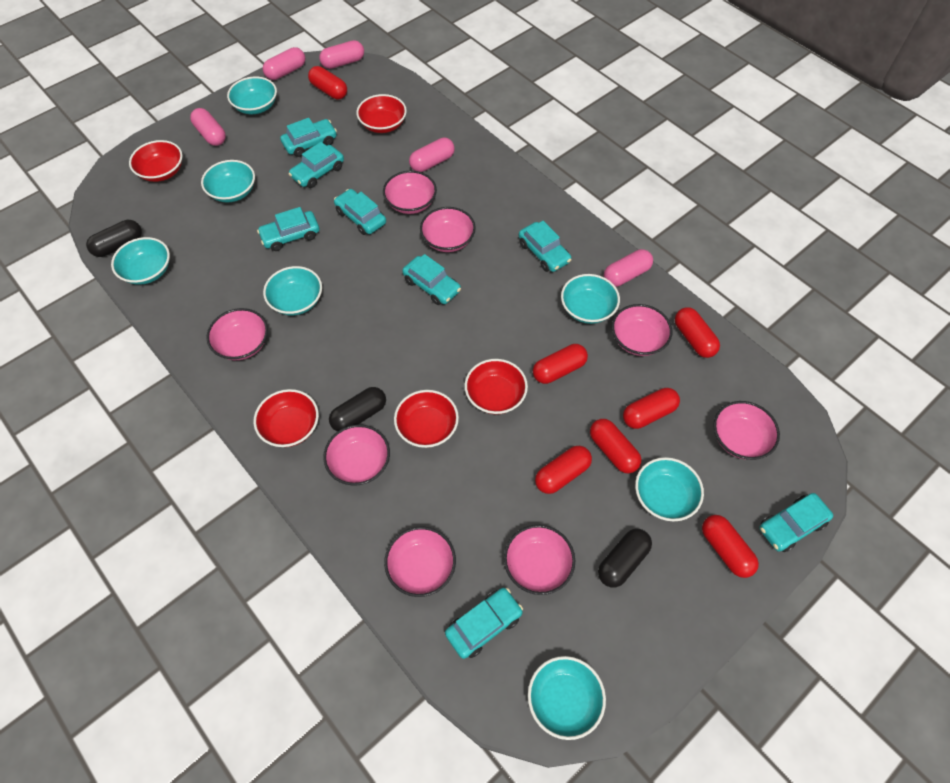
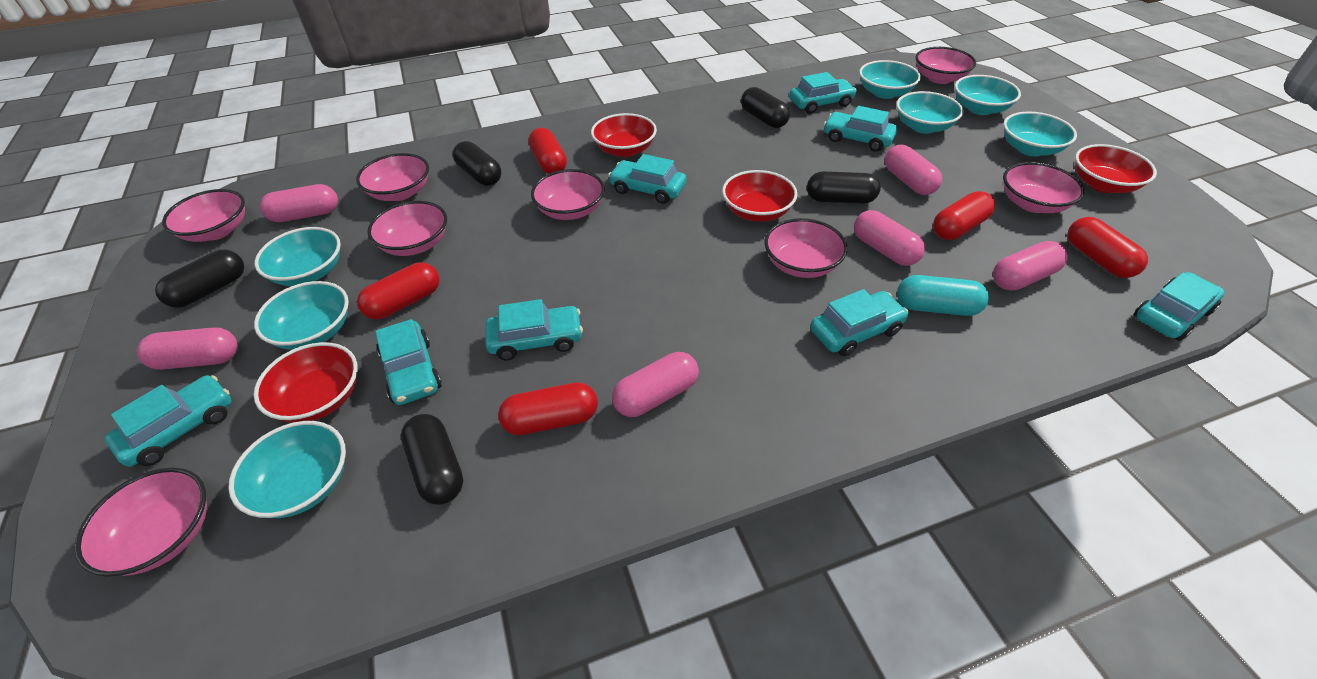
black capsule: [86,220,142,257] [329,387,386,431] [598,529,652,588] = 3 -> [155,249,244,308] [401,414,463,505] [453,141,501,186] [741,87,790,128] [807,171,881,204] = 5
pink capsule: [190,108,226,146] [263,47,305,80] [319,40,364,69] [409,137,455,172] [604,249,653,287] = 5 -> [137,328,238,370] [260,184,338,222] [612,352,699,417] [854,210,925,266] [885,145,942,195] [993,241,1067,291] = 6
red bowl: [129,140,183,182] [254,389,319,447] [356,94,407,133] [394,390,459,448] [465,359,528,414] = 5 -> [253,342,358,423] [591,113,657,157] [722,170,797,222] [1075,144,1157,193] = 4
red capsule: [308,66,347,99] [533,344,588,384] [535,446,592,494] [590,419,641,473] [623,388,680,429] [675,307,720,358] [702,515,759,578] = 7 -> [357,262,439,320] [498,382,598,435] [529,128,567,174] [933,191,995,240] [1068,217,1148,278] = 5
turquoise capsule: none = 0 -> [897,275,989,316] = 1

